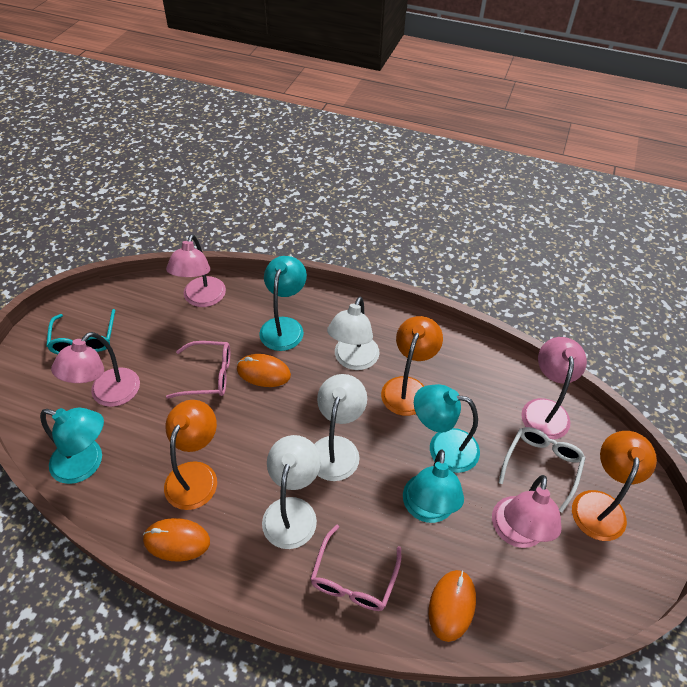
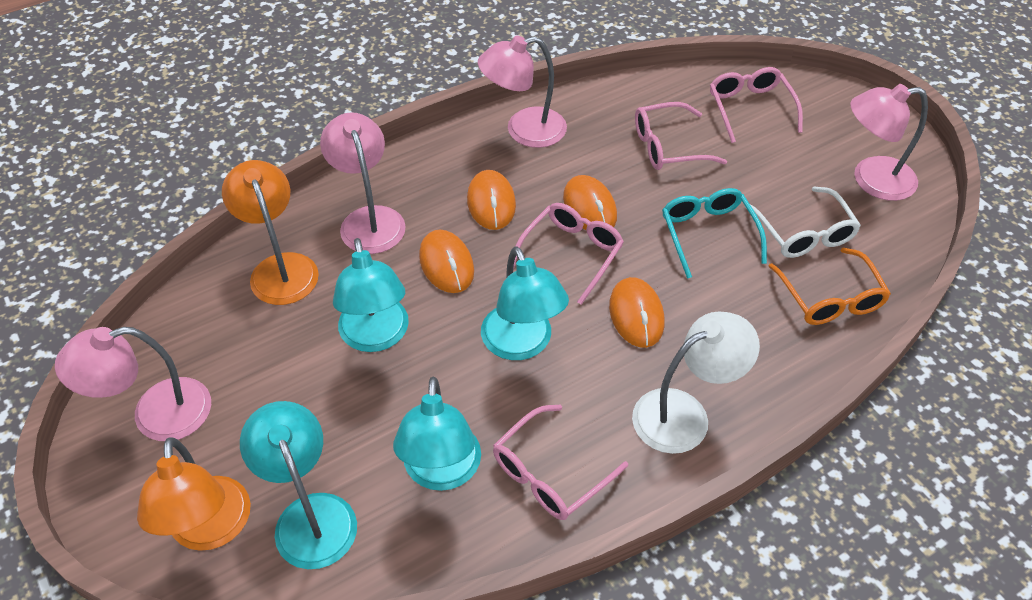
orange glasses: none = 0 -> [769,247,891,325] = 1
orange lamp: [164,400,217,510] [381,316,443,416] [572,431,657,541] = 3 -> [137,438,251,551] [222,160,319,305] = 2
orange mouse: [143,518,210,562] [237,354,291,387] [429,570,476,642] = 3 -> [419,230,474,293] [467,170,516,230] [563,175,617,231] [609,277,664,348] = 4
pink glasses: [166,341,230,399] [310,525,401,611] = 2 -> [493,405,628,520] [513,203,624,305] [635,102,727,170] [710,67,803,143] = 4
white lamp: [262,435,321,549] [314,374,367,481] [327,297,380,370] = 3 -> [632,312,760,454] = 1

